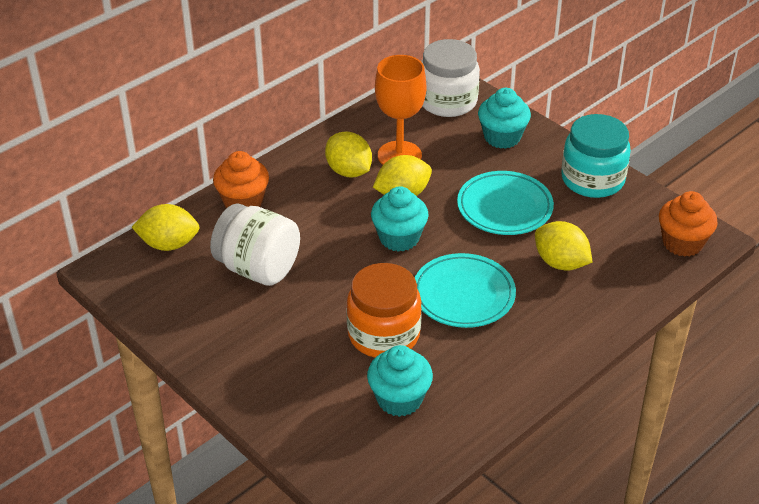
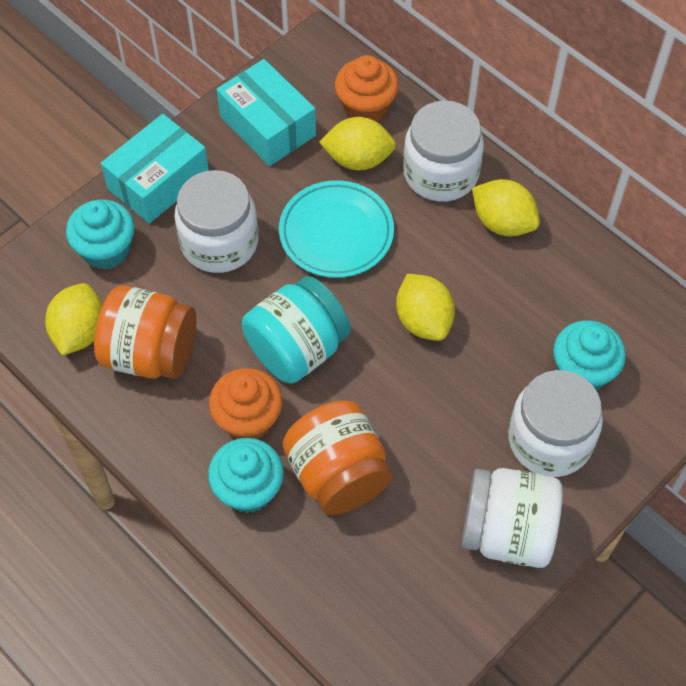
orange goblet: [375,55,426,165] = 1 -> none = 0
orange jar: [346,263,422,357] = 1 -> [94,285,197,379] [283,400,393,515] = 2
turquoise box: none = 0 -> [101,114,209,224] [217,59,316,166] = 2
turquoise plate: [415,253,516,328] [457,171,554,235] = 2 -> [279,180,394,278] = 1
white jar: [210,203,300,286] [421,39,480,117] = 2 -> [174,170,259,273] [403,101,484,202] [462,468,563,568] [508,370,603,477] = 4

